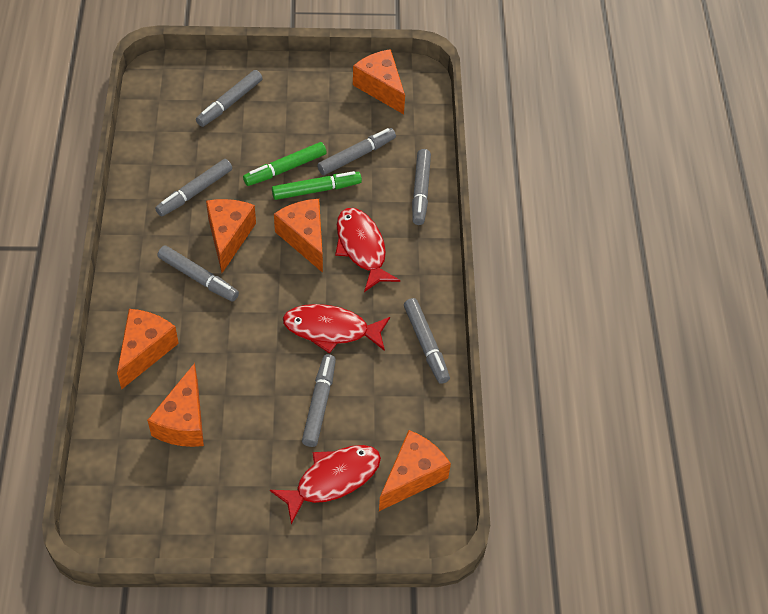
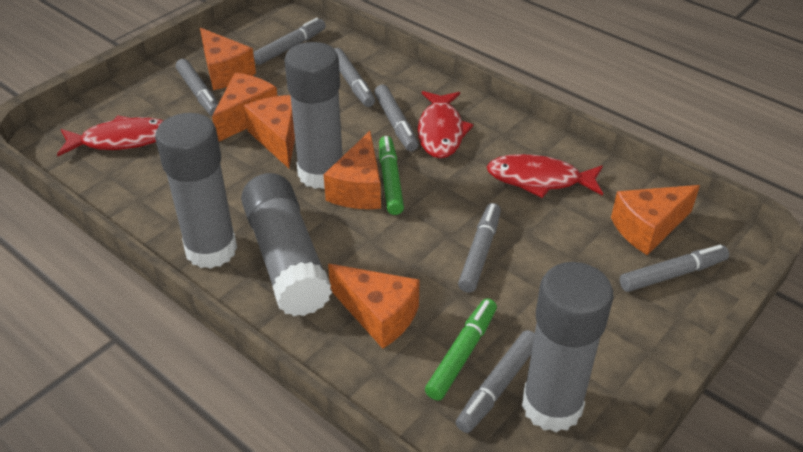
grey glue stick: none = 0 -> [155,113,237,269] [241,173,332,316] [284,42,343,189] [522,262,614,432] = 4

